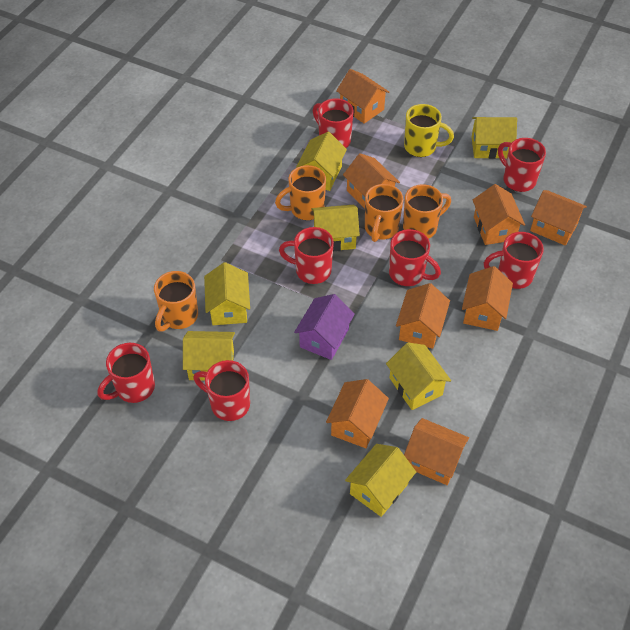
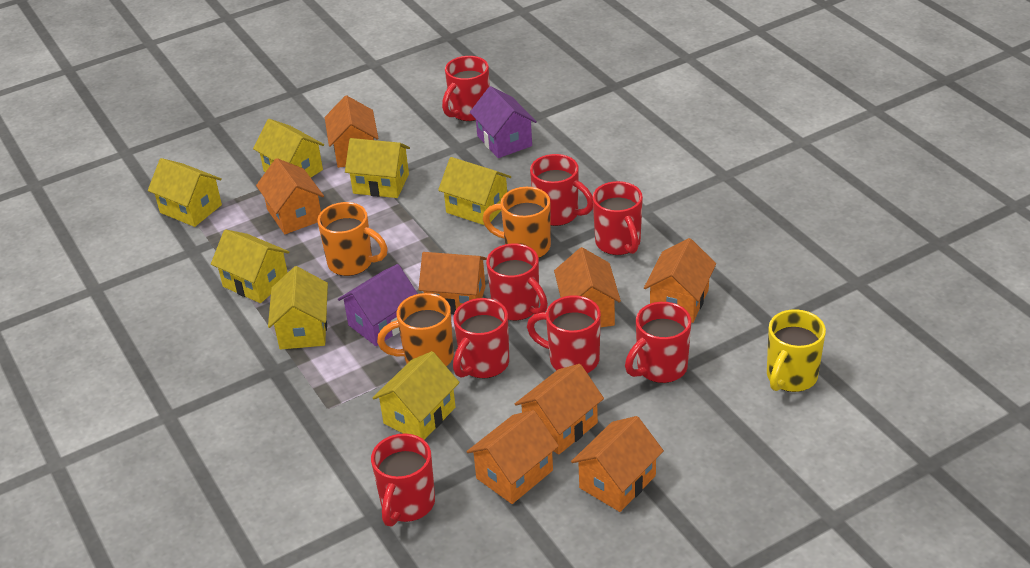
orange mug: [154,271,198,332] [275,165,326,220] [365,184,403,242] [403,184,451,239] = 4 -> [317,202,388,276] [377,293,454,366] [483,187,551,258] = 3
purple house: [294,294,355,360] = 1 -> [338,264,418,346] [470,86,537,158] = 2
red mug: [98,343,155,403] [193,360,250,421] [279,227,334,284] [313,98,353,148] [389,229,441,286] [484,232,544,289] [498,138,546,192] = 7 -> [371,433,435,527] [442,56,490,121] [453,298,509,379] [486,243,548,321] [527,295,601,373] [530,154,593,226] [592,181,643,255] [625,302,691,383] = 8

